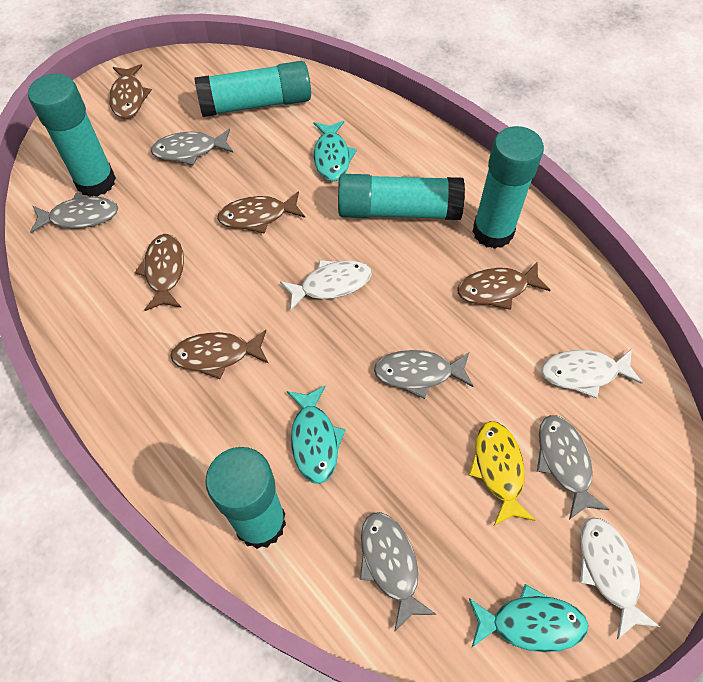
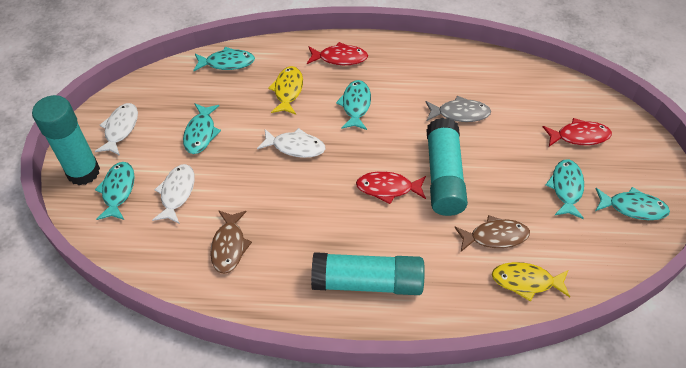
brown fish: [109,64,152,119] [135,234,184,311] [170,330,269,379] [217,191,305,234] [458,261,551,310] = 5 -> [210,210,252,274] [454,215,530,252] = 2
grey fish: [30,193,118,233] [151,129,233,166] [360,512,437,632] [374,350,473,399] [537,415,610,520] = 5 -> [426,96,491,122] = 1
red fish: none = 0 -> [307,42,368,65] [356,171,426,204] [543,118,612,147] = 3
turquoise fish: [287,386,346,484] [314,121,357,181] [469,584,588,652] = 3 -> [95,162,135,220] [183,103,221,154] [193,47,255,71] [336,80,371,130] [546,159,584,219] [596,187,670,220] = 6
turquoise glue stick: [28,74,116,197] [194,61,311,117] [205,447,286,549] [338,174,465,220] [472,126,544,249] = 5 -> [32,95,100,185] [311,252,425,295] [426,118,468,216] = 3
yellow fish: [469,421,536,526] = 1 -> [268,66,303,115] [492,262,570,302] = 2

